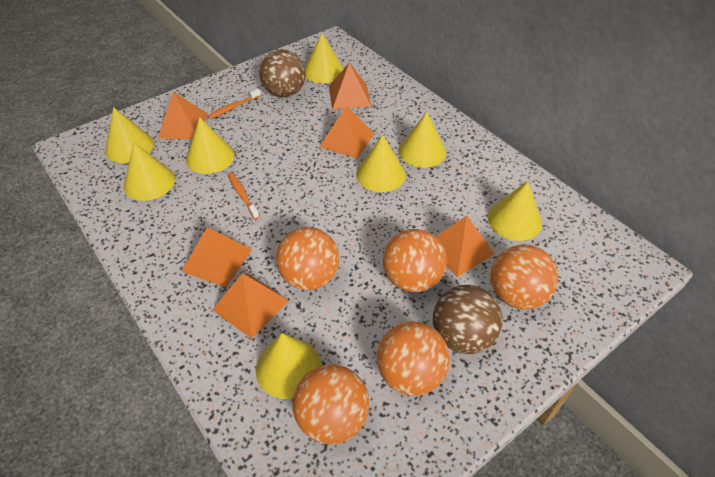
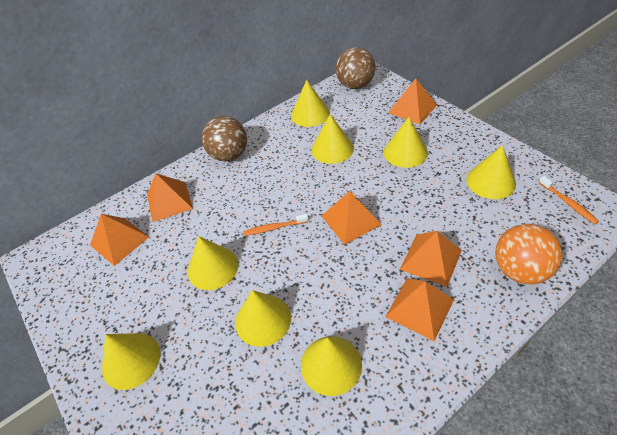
orange ball: [276,227,339,290] [293,364,369,444] [377,322,450,396] [383,229,447,292] [491,245,558,309] = 5 -> [495,224,563,284] = 1

